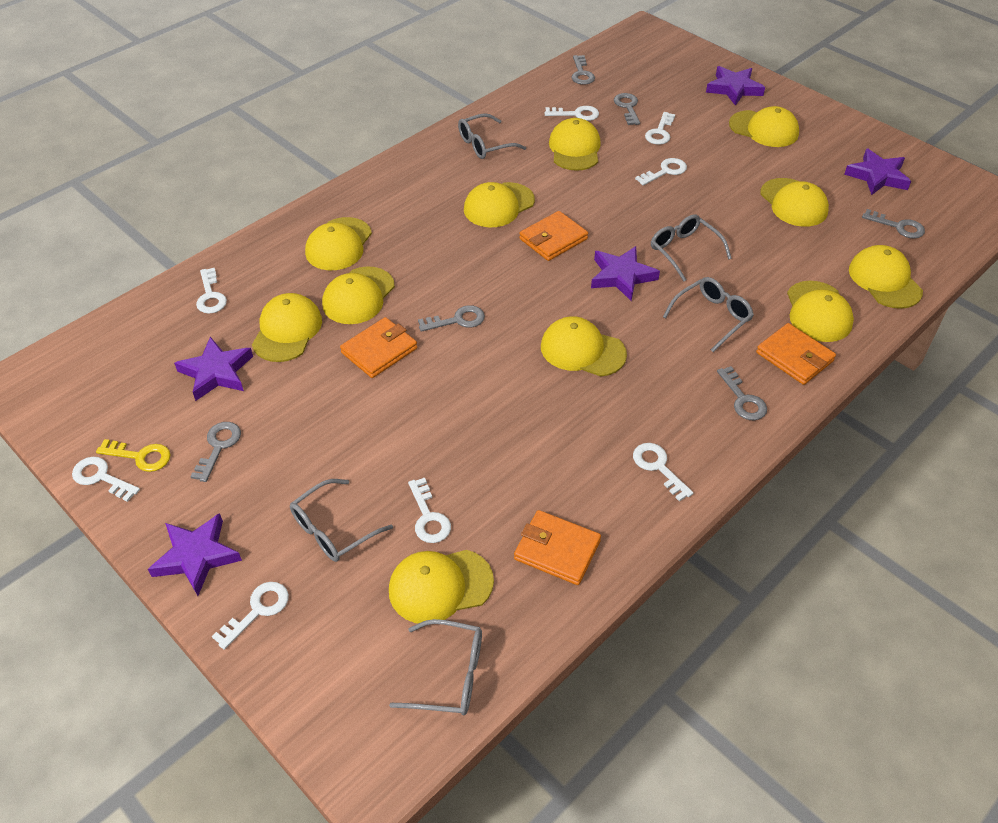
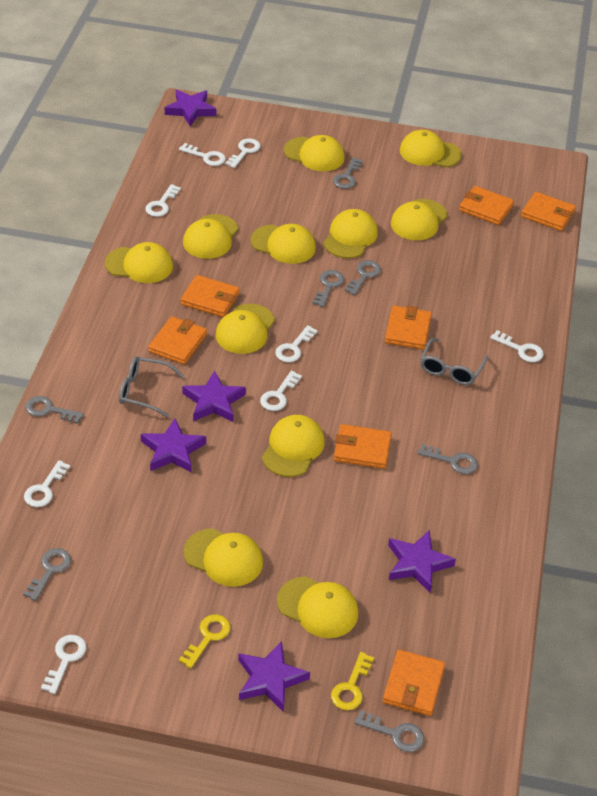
grey glasses: [290,479,393,562] [389,619,482,715] [458,113,526,159] [651,215,732,281] [663,277,754,352] = 5 -> [119,356,184,417] [420,338,488,385] = 2
grey key: [190,422,241,482] [418,305,485,332] [571,55,595,85] [614,93,640,125] [717,366,767,420] [862,209,925,239] = 6 -> [23,548,71,601] [25,396,84,424] [312,270,344,307] [333,158,363,189] [344,260,381,295] [354,710,424,752] [418,444,478,474] = 7
orange wallet: [340,317,417,378] [514,510,601,585] [519,211,588,261] [756,323,836,385] = 4 -> [148,316,207,365] [180,275,239,317] [334,424,392,469] [383,650,445,716] [385,305,432,350] [459,186,514,225] [521,192,576,231] = 7
yellow key: [96,439,171,472] = 1 -> [179,614,231,668] [331,652,374,710] = 2

